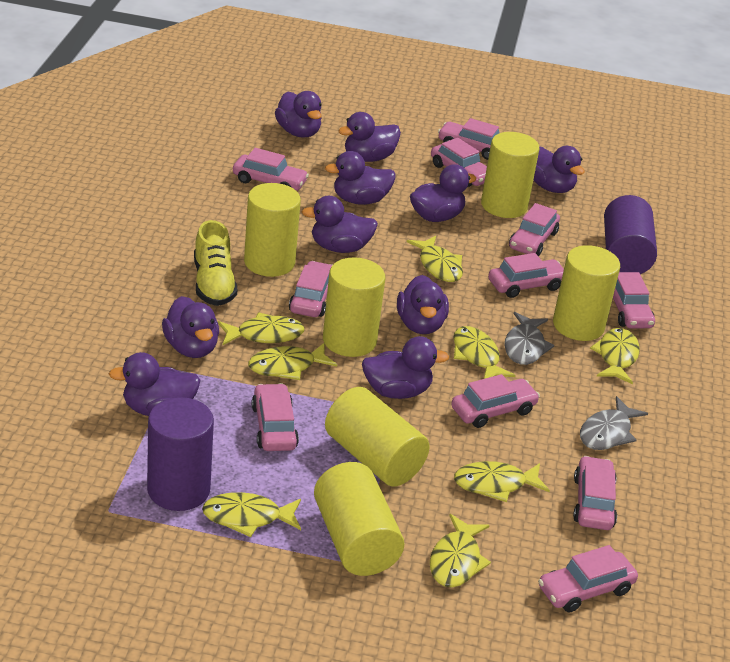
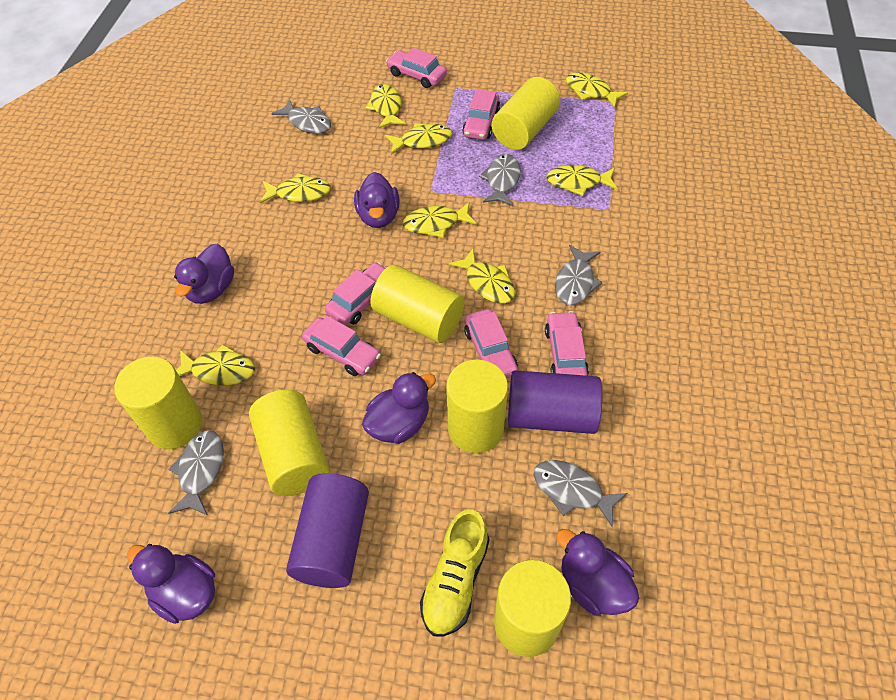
grey fish: [505,312,554,365] [580,396,648,450] = 2 -> [168,430,224,516] [271,99,331,134] [479,154,521,206] [534,460,627,527] [555,245,602,305] = 5
pink car: [233,148,309,191] [252,383,299,451] [289,261,332,317] [431,138,487,187] [438,118,499,160] [451,374,540,428] [488,253,564,298] [509,203,560,256] [538,545,638,613] [573,456,617,530] [613,272,655,329] = 11 -> [302,316,381,376] [325,262,386,325] [386,48,447,88] [462,89,500,140] [464,309,518,378] [545,311,589,376] = 6
purple duck: [109,352,201,416] [162,296,219,358] [275,91,322,137] [302,196,378,253] [325,151,396,205] [338,112,401,162] [362,336,449,399] [397,275,449,334] [410,164,477,222] [534,146,585,193] = 10 -> [127,544,215,624] [174,244,234,304] [354,172,399,228] [362,372,436,444] [556,529,639,616] = 5

